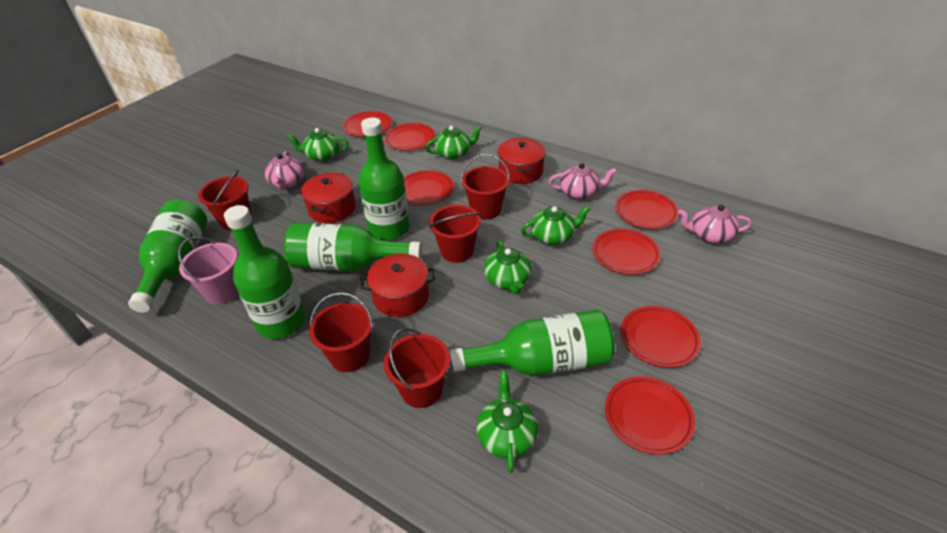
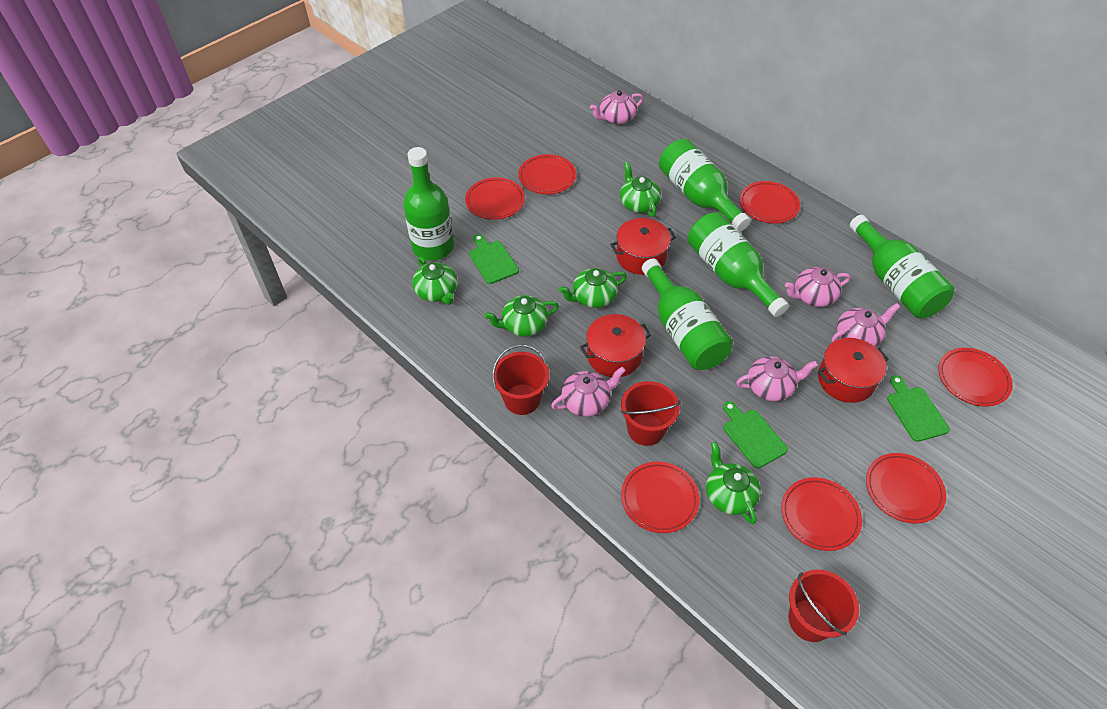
green cutting board: none = 0 -> [469,234,519,284] [723,401,788,468] [887,375,950,442] = 3
pink bucket: [178,237,239,304] = 1 -> none = 0
pink teapot: [265,151,304,190] [549,163,617,199] [678,205,752,244] = 3 -> [551,367,626,417] [590,90,643,125] [736,357,818,401] [785,267,850,307] [832,303,900,347] = 5
red bucket: [198,170,251,230] [309,292,373,372] [384,328,450,408] [429,205,482,263] [461,154,510,219] = 5 -> [492,345,549,415] [621,381,681,446] [789,570,859,642] = 3

